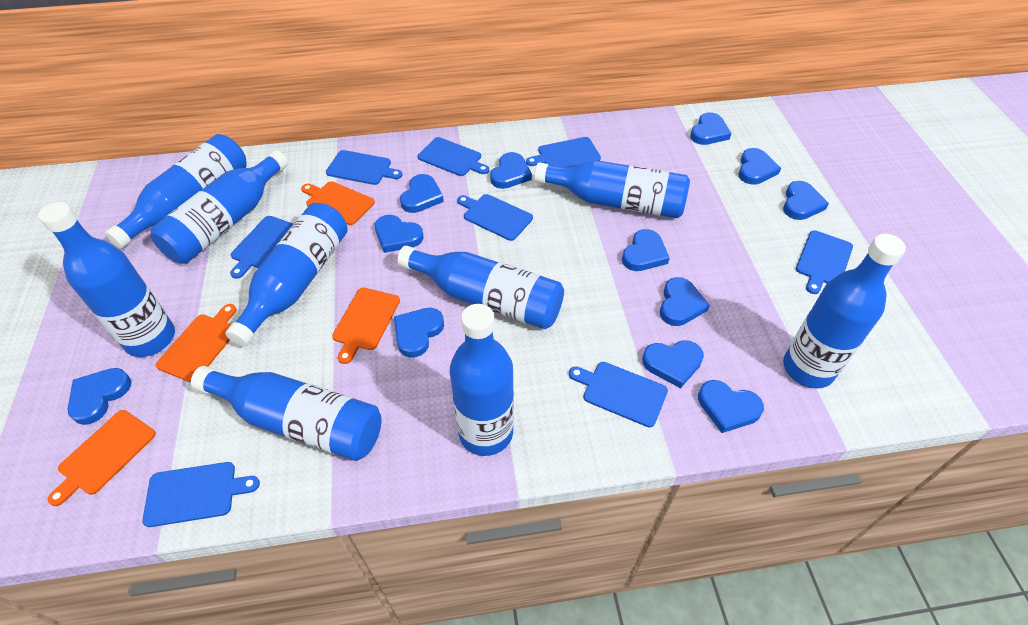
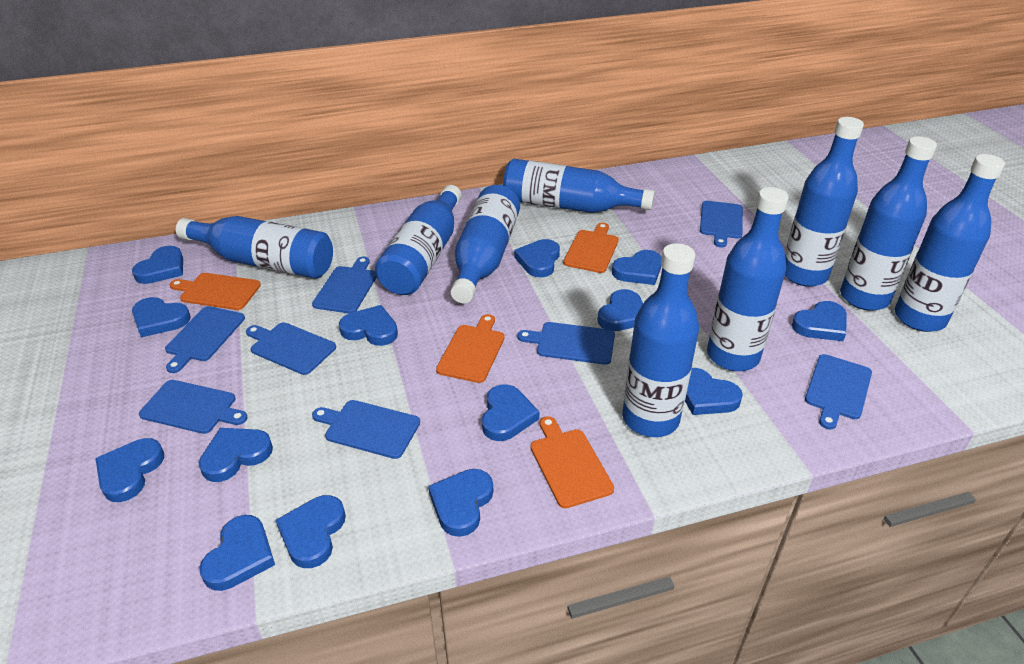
blue heart: [67,368,131,425] [375,215,424,253] [394,308,444,358] [400,174,444,213] [490,152,532,189] [622,229,670,271] [642,340,704,388] [660,277,710,326] [690,112,732,145] [698,380,764,433] [738,148,781,185] [783,181,829,220] = 12 -> [95,438,164,502] [132,246,183,284] [132,297,191,337] [199,428,273,482] [199,515,275,591] [276,495,346,568] [339,305,398,346] [428,469,493,537] [482,384,539,441] [514,239,560,277] [598,289,643,331] [612,250,662,285] [685,368,743,415] [792,301,847,341] = 14

